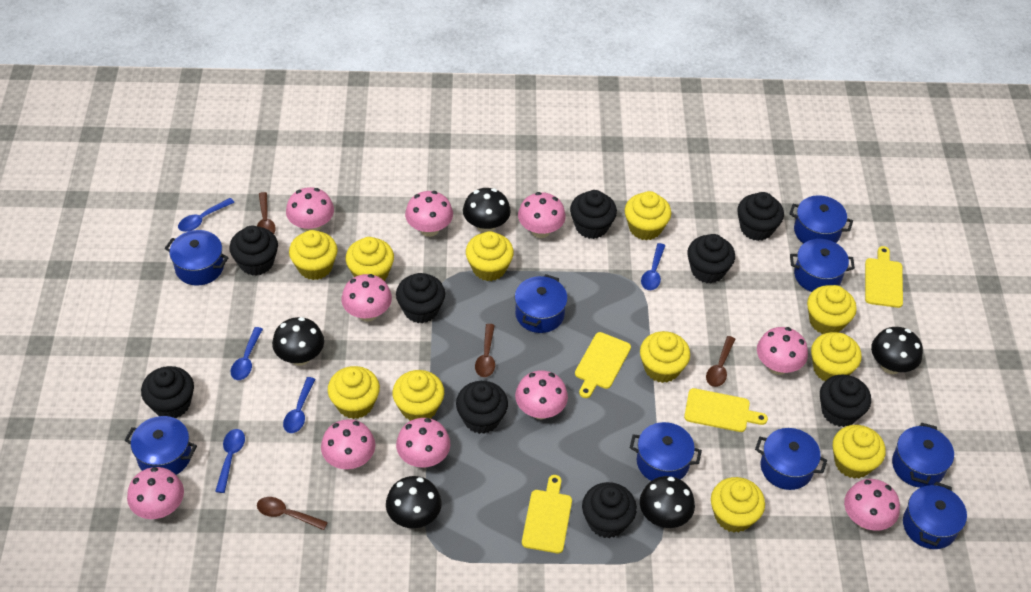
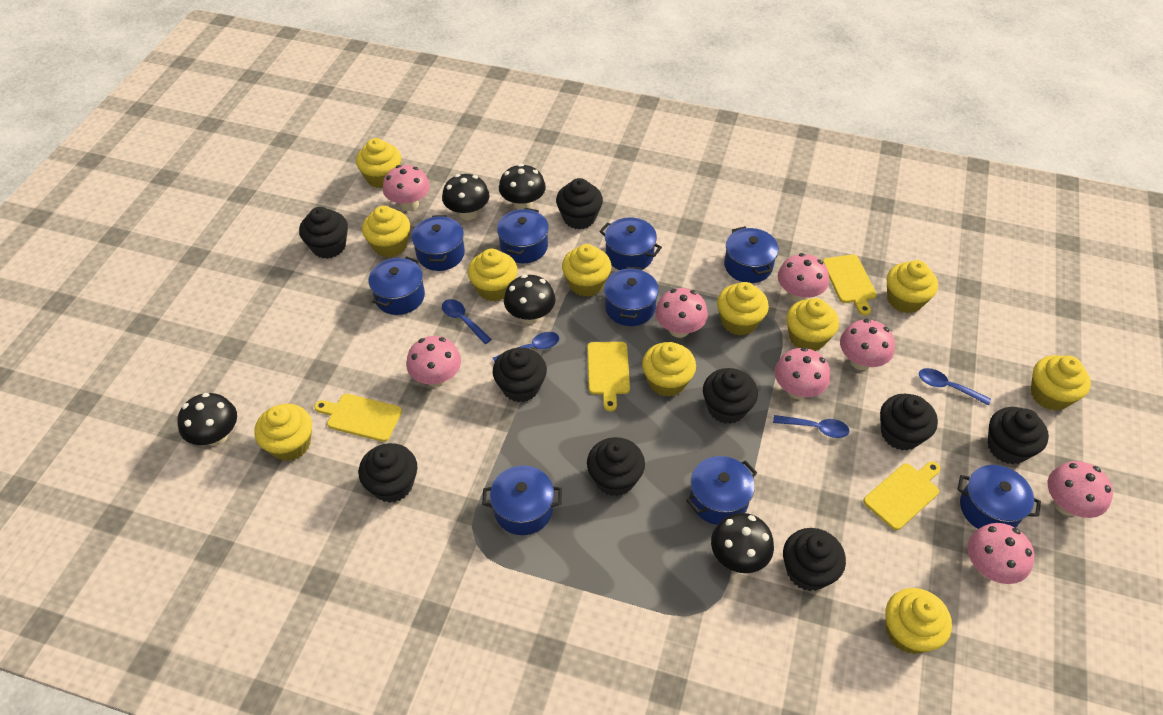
blue spoon: [178,198,235,232] [215,429,245,493] [231,327,263,380] [283,377,315,433] [641,243,666,290] = 5 -> [442,299,492,344] [493,332,559,362] [773,415,850,438] [919,368,991,406] = 4
brown spoon: [257,192,276,234] [257,497,328,530] [475,324,495,377] [706,336,735,387] = 4 -> none = 0
pink mushroom: [127,467,184,519] [286,187,334,232] [321,419,375,469] [342,274,392,322] [396,418,450,468] [405,191,453,237] [515,371,568,419] [518,192,566,238] [757,327,808,375] [844,479,900,531] = 10 -> [383,165,430,211] [406,336,461,387] [655,288,708,338] [775,347,830,399] [778,253,829,302] [840,319,895,370] [967,523,1034,584] [1048,461,1113,518] = 8

